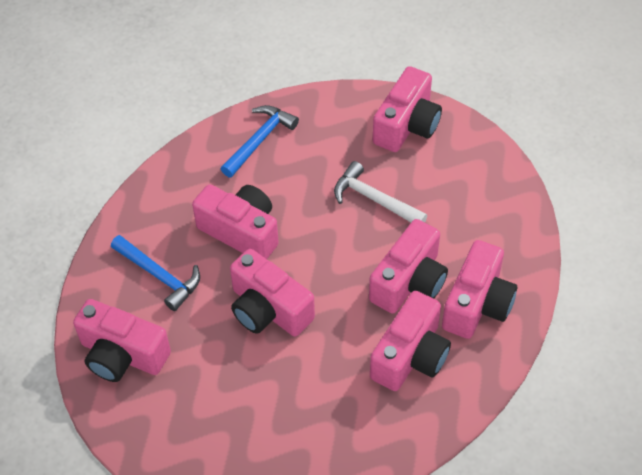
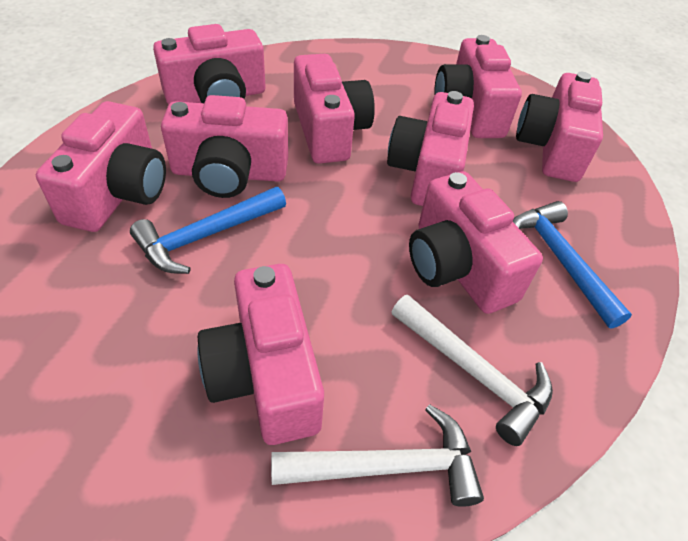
pink camera: [73,299,171,382] [192,184,279,259] [230,249,315,337] [369,219,448,314] [370,291,451,391] [373,66,442,152] [442,240,517,339] = 7 -> [36,101,166,232] [153,24,266,105] [161,95,288,198] [197,264,324,445] [294,54,375,164] [387,91,474,206] [409,171,543,314] [434,35,522,138] [516,72,603,182] = 9
white hammer: [334,161,427,222] = 1 -> [271,404,484,507] [392,295,553,446] = 2

